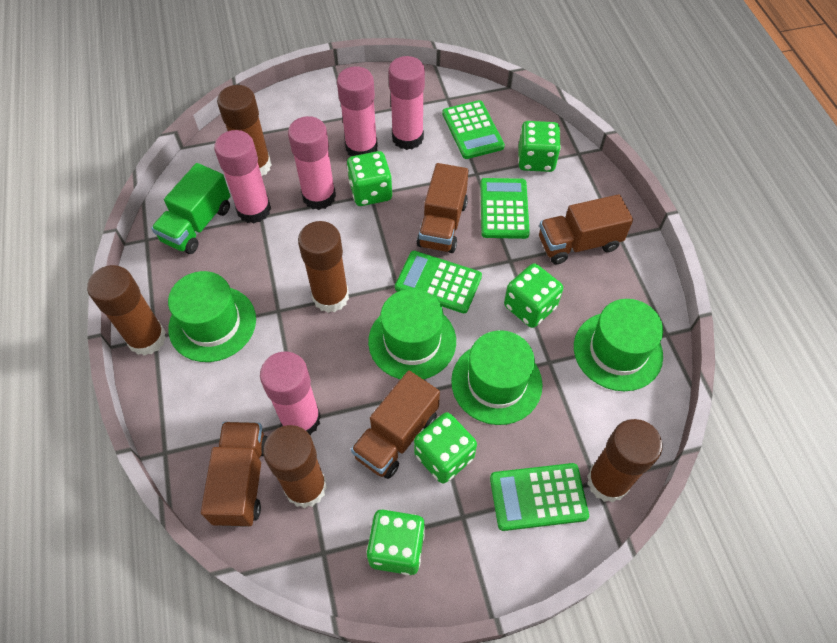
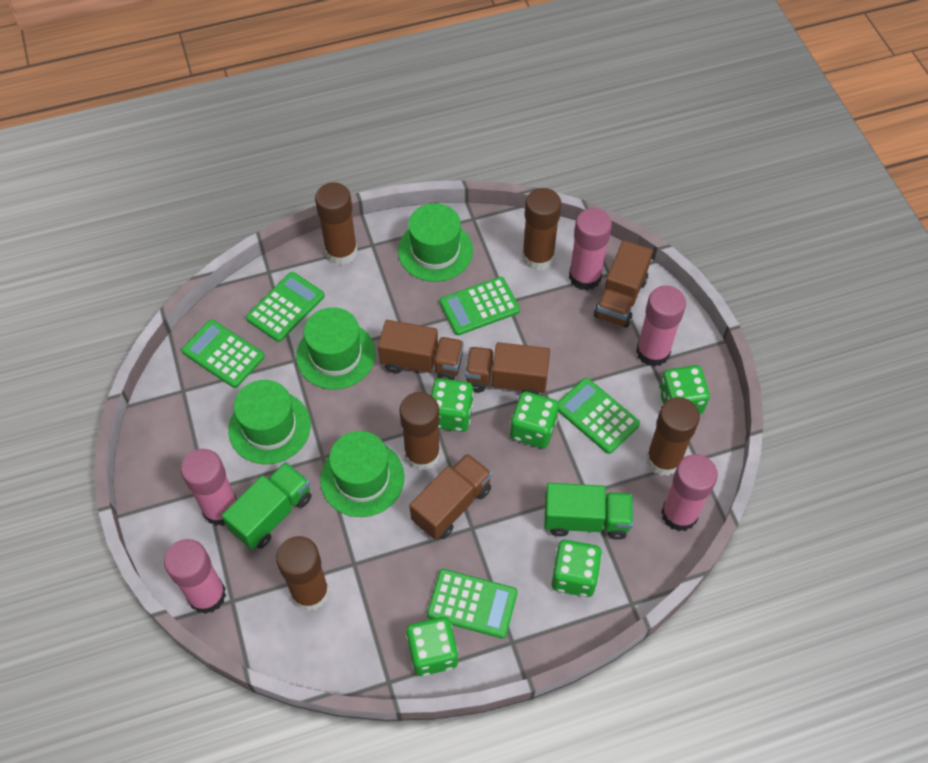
green calculator: [395,251,482,313] [442,100,505,159] [480,178,530,239] [490,463,589,531] = 4 -> [182,320,265,388] [246,272,325,342] [427,569,518,639] [439,277,520,335] [558,378,640,454] = 5
green truck: [151,163,230,254] = 1 -> [222,462,311,550] [544,483,633,540] = 2

